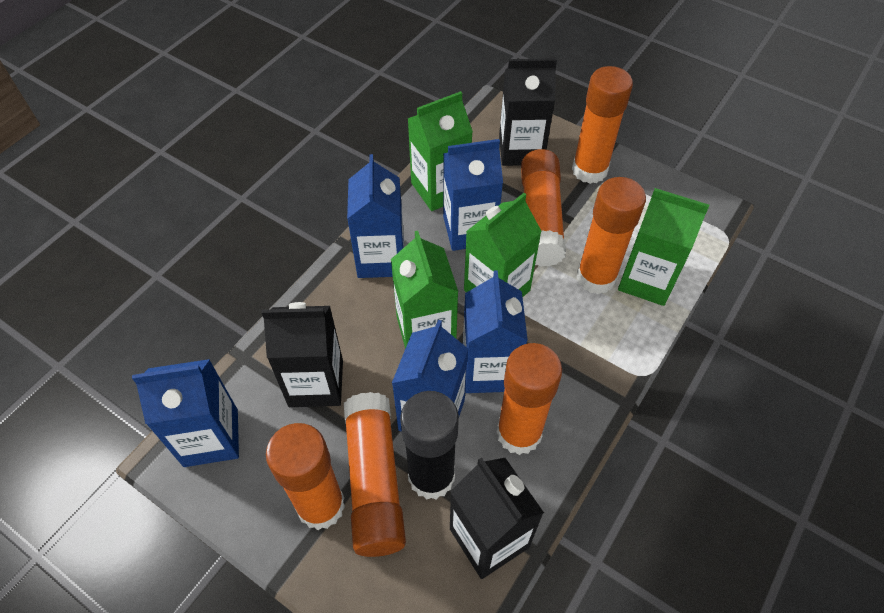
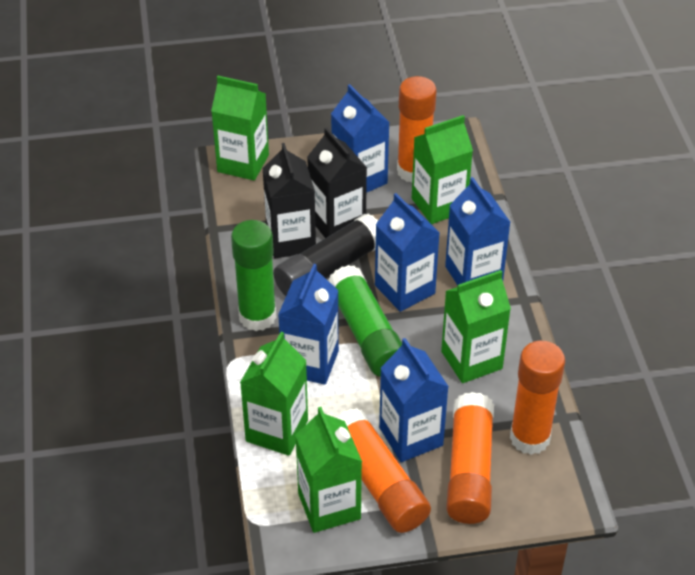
black carton: [261,302,343,407] [450,457,544,579] [499,58,557,166] = 3 -> [263,143,316,259] [307,127,367,238] = 2
green carton: [391,231,458,349] [408,91,473,211] [464,193,542,297] [618,188,709,306] = 4 -> [211,76,269,180] [240,332,308,456] [295,407,362,533] [412,115,473,224] [441,270,511,383] = 5
green glue stick: none = 0 -> [231,220,276,331] [328,265,402,377] = 2
orange glue stick: [266,423,345,530] [344,392,406,557] [497,343,562,455] [521,149,566,267] [572,66,633,184] [576,177,646,294] = 6 -> [336,408,431,533] [397,76,437,183] [446,392,494,524] [510,341,565,455] = 4

